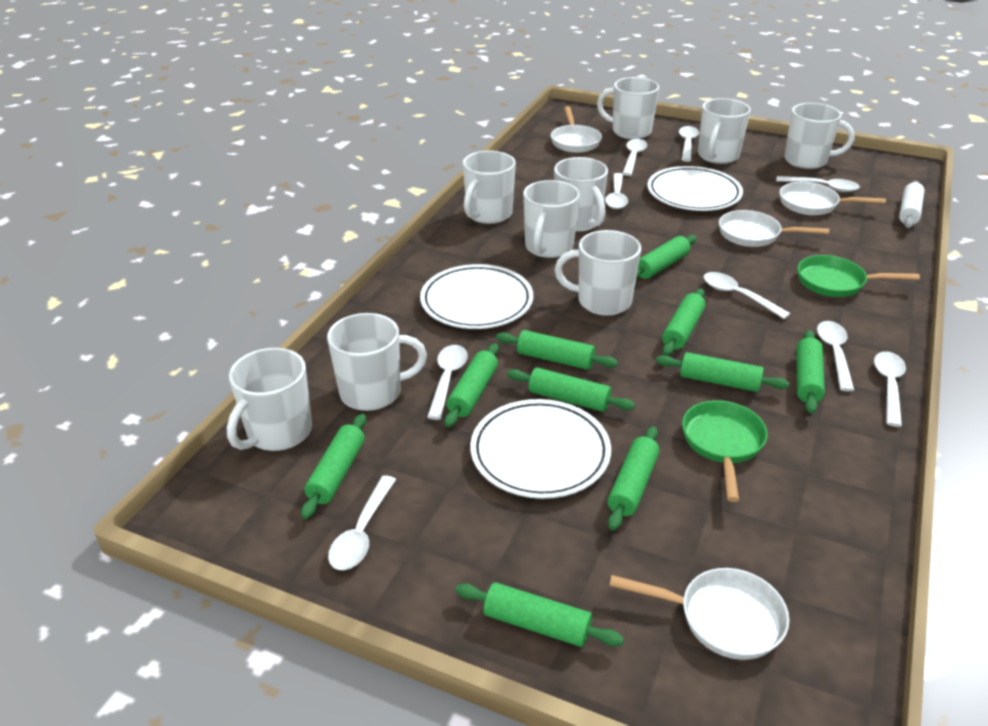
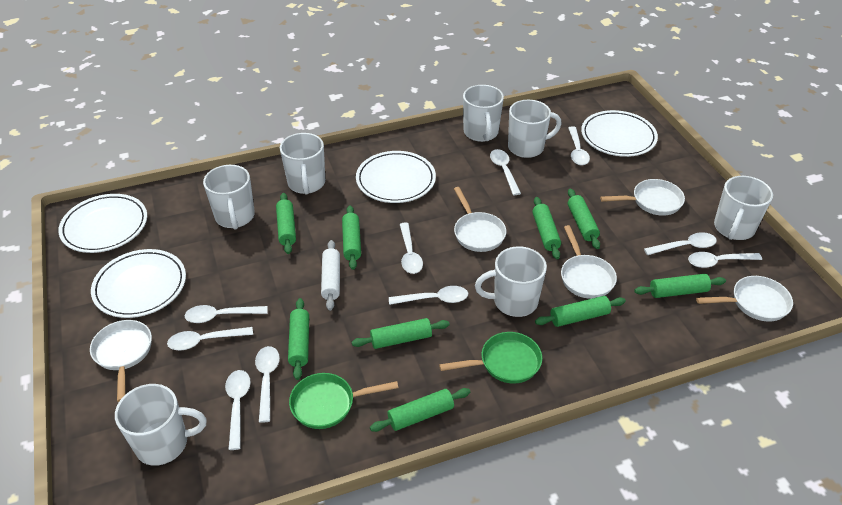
green rolling pin: [301,414,366,519] [445,343,499,427] [456,583,624,647] [496,330,618,370] [507,367,635,412] [607,426,660,531] [636,235,697,279] [656,352,789,392] [662,289,706,356] [797,330,825,414] = 10 -> [276,193,296,254] [288,298,309,380] [342,205,361,270] [352,318,450,349] [370,388,470,432] [532,197,561,259] [535,296,626,327] [568,189,600,249] [634,274,726,298] = 9
white mug: [227,348,312,451] [327,313,427,411] [463,151,516,224] [523,180,580,258] [554,157,608,232] [554,230,641,316] [597,77,659,139] [698,98,751,164] [784,103,855,169] = 9 -> [115,384,207,466] [203,165,255,229] [280,133,325,195] [463,85,504,142] [475,246,547,317] [508,100,562,158] [714,176,773,240] = 7
white pan: [551,106,602,153] [609,568,789,660] [719,210,829,247] [779,182,886,215] = 4 -> [90,320,152,402] [454,187,506,252] [561,225,617,299] [600,179,685,216] [696,276,793,322] = 5
white plate: [420,264,533,329] [470,399,611,499] [647,166,743,211] = 3 -> [58,194,147,253] [91,249,186,318] [356,151,436,203] [581,110,658,157] = 4
white spoon: [328,475,396,570] [427,345,468,420] [605,173,628,209] [622,139,647,176] [679,126,699,162] [704,272,791,319] [776,176,860,192] [817,321,854,392] [874,351,906,427] = 9 -> [167,327,253,350] [184,305,268,323] [225,370,251,450] [255,346,280,423] [389,286,468,305] [400,222,423,274] [490,149,521,195] [568,126,590,165] [644,232,717,255] [688,252,762,268] = 10

